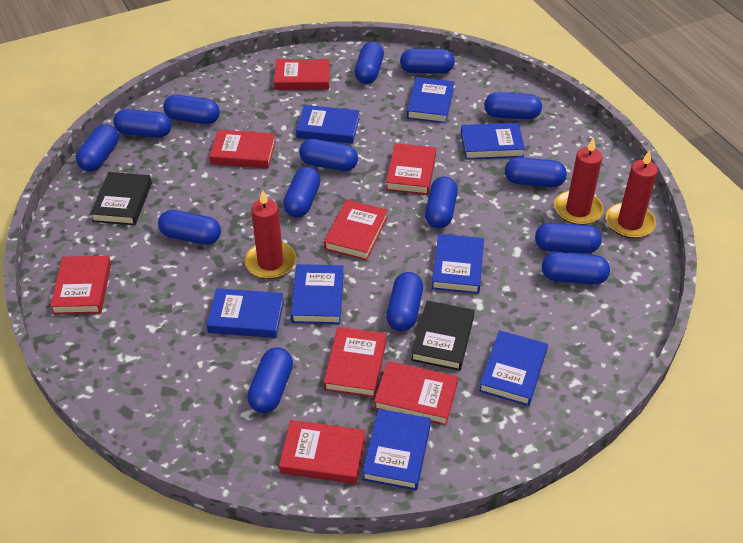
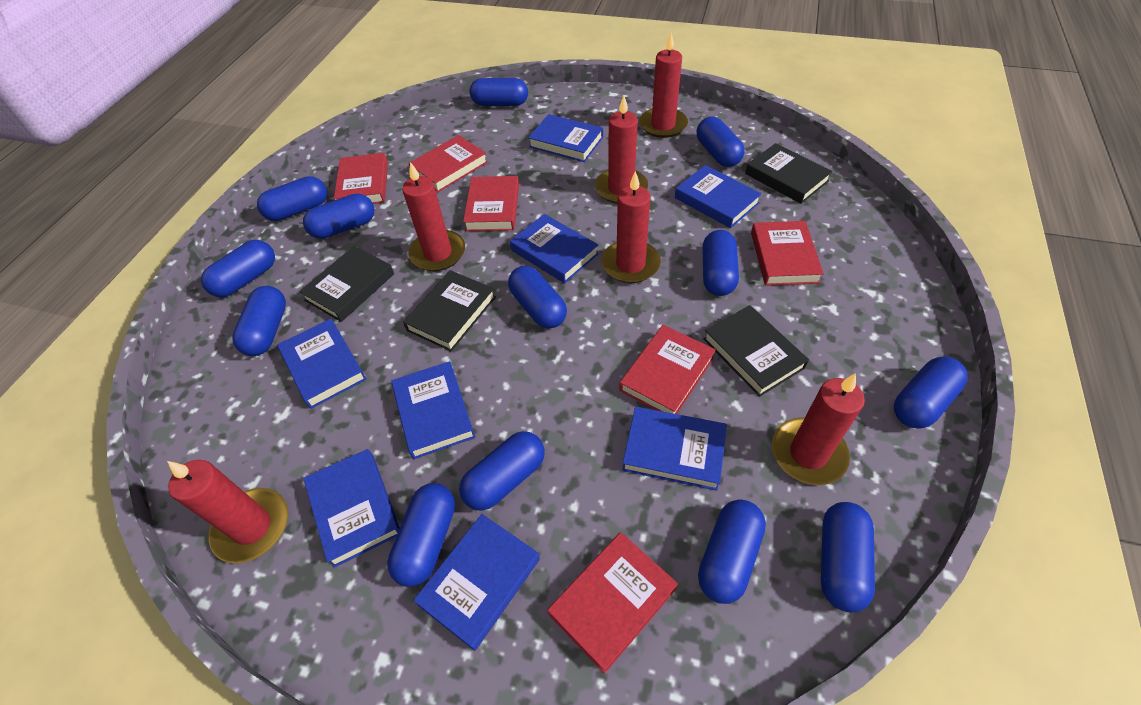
black book: [90,172,152,225] [411,301,475,371] = 2 -> [299,246,394,322] [403,270,496,351] [703,305,809,397] [745,143,832,204] = 4
blue capsule: [76,124,119,172] [113,109,172,138] [158,210,221,245] [163,95,220,124] [247,347,293,413] [283,167,321,218] [299,139,358,171] [354,42,384,84] [386,272,423,331] [400,49,455,74] [425,177,458,228] [484,92,542,120] [505,157,567,187] [535,223,602,254] [542,252,610,285] = 15 -> [201,240,275,297] [232,286,286,356] [257,176,327,221] [303,193,374,239] [387,483,455,587] [459,431,545,511] [470,78,528,106] [508,266,567,329] [697,116,745,167] [698,499,766,604] [702,230,739,296] [821,502,875,612] [894,357,968,429] = 13
red book: [50,256,111,314] [209,130,276,168] [274,59,330,90] [279,420,365,484] [323,327,386,398] [324,200,388,260] [374,361,458,426] [386,143,436,195] = 8 -> [334,153,388,204] [408,135,488,192] [463,176,519,231] [547,532,678,674] [619,325,716,414] [751,221,824,286] = 6
red candle: [244,190,296,279] [554,137,604,225] [606,150,658,238] = 3 -> [167,460,288,563] [402,162,465,271] [595,95,648,204] [602,171,661,283] [639,33,688,138] [772,373,865,485] = 6

